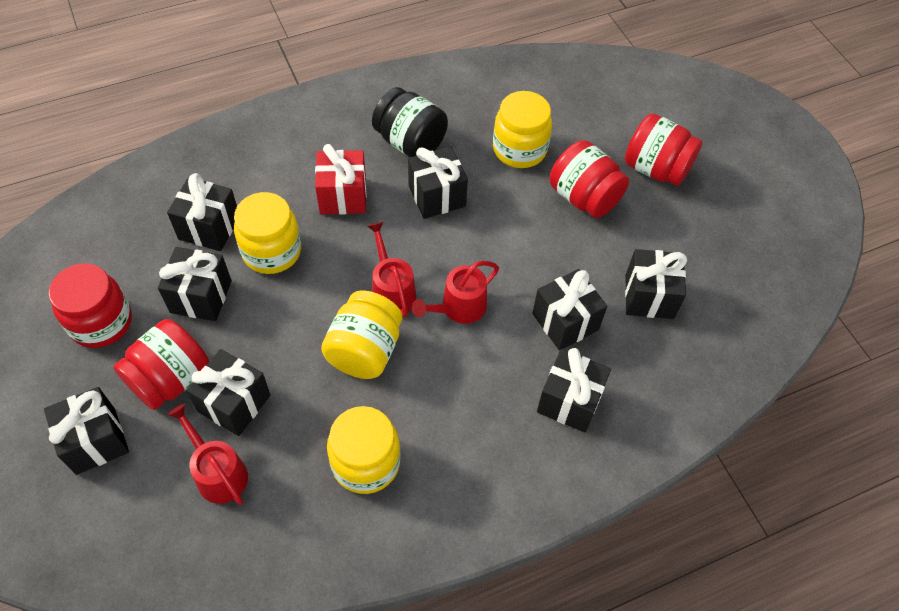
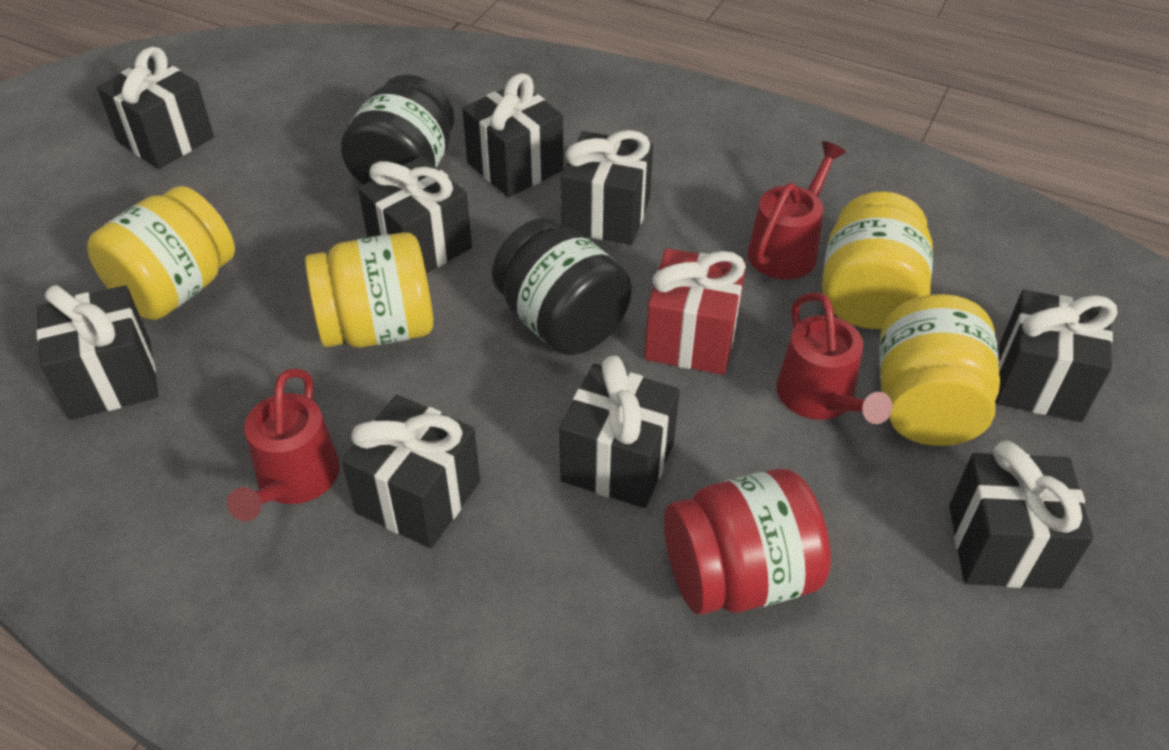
black gift: [44,387,129,475] [158,247,232,321] [167,173,237,251] [186,349,271,436] [408,146,468,219] [532,269,607,351] [537,348,611,432] [625,249,687,319] = 8 -> [36,285,158,420] [97,47,214,169] [342,395,480,548] [358,156,472,273] [462,73,564,197] [560,355,680,508] [561,130,653,245] [949,441,1093,589] [996,290,1117,422] = 9
black jar: [372,87,448,157] = 1 -> [341,75,454,185] [492,218,632,355] = 2
red jar: [49,263,132,348] [113,319,209,410] [550,140,629,218] [625,114,703,186] = 4 -> [664,469,831,614] = 1

